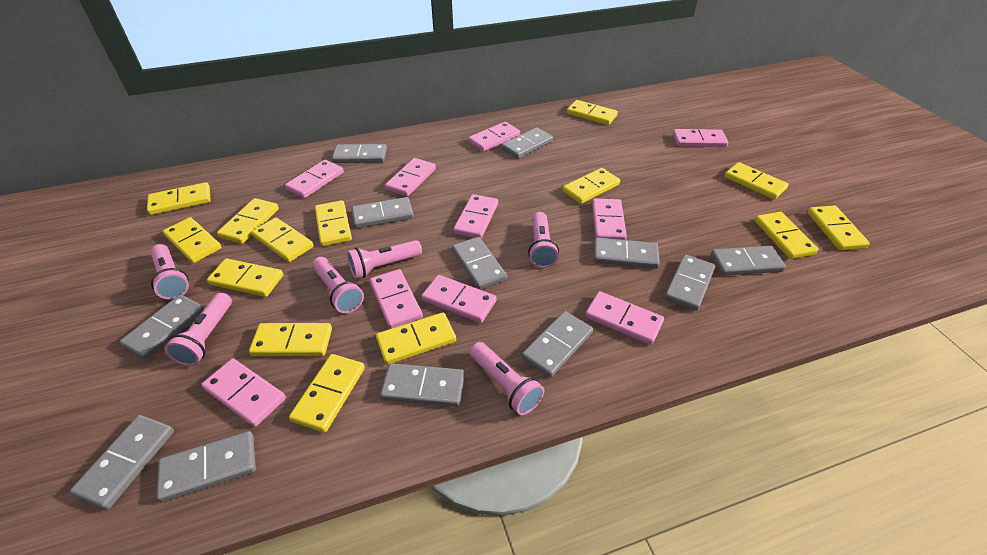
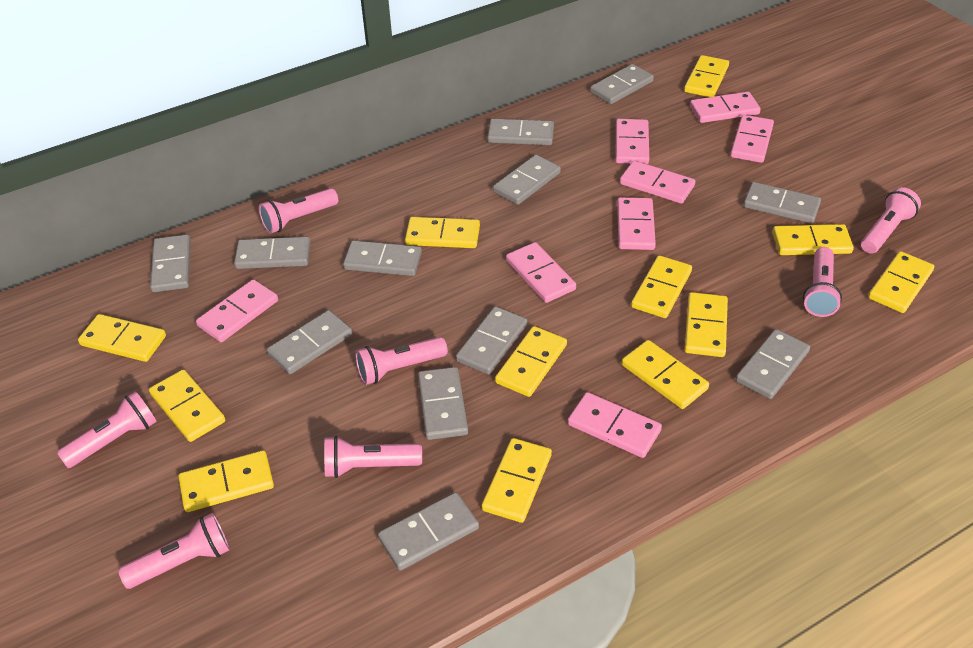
pink domino: [201,358,286,427] [285,160,344,198] [370,269,423,329] [385,158,436,197] [421,275,497,323] [453,194,498,238] [468,122,520,152] [585,291,664,345] [592,198,627,240] [673,129,728,147] = 10 -> [196,279,278,342] [506,242,576,303] [568,392,662,458] [615,119,649,164] [617,197,656,250] [620,160,695,204] [690,92,761,123] [730,115,774,163] = 8
pink flashlight: [151,244,189,299] [164,293,232,366] [312,257,364,313] [347,240,422,279] [470,342,545,415] [528,212,559,268] = 6 -> [57,391,157,468] [118,513,230,589] [259,188,338,234] [324,436,422,478] [355,337,448,385] [803,247,842,317] [861,187,921,254] = 7
yellow domino: [147,182,211,215] [163,217,222,263] [207,259,283,297] [217,198,279,244] [249,323,332,356] [251,217,314,262] [289,354,365,433] [315,200,352,246] [376,312,456,365] [563,168,620,204] [567,100,618,125] [724,162,789,200] [755,212,818,259] [807,205,870,251] = 14 -> [78,314,166,362] [149,369,225,442] [178,450,274,512] [405,217,480,248] [482,438,552,523] [495,326,567,397] [622,340,709,409] [631,255,692,318] [684,55,729,97] [685,292,728,357] [773,224,854,255] [868,251,934,313] = 12

